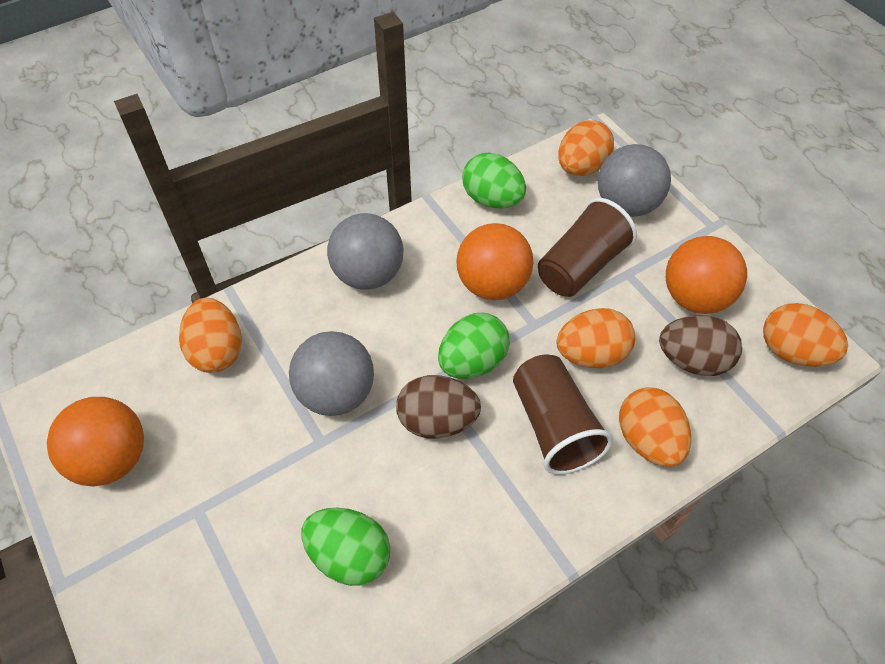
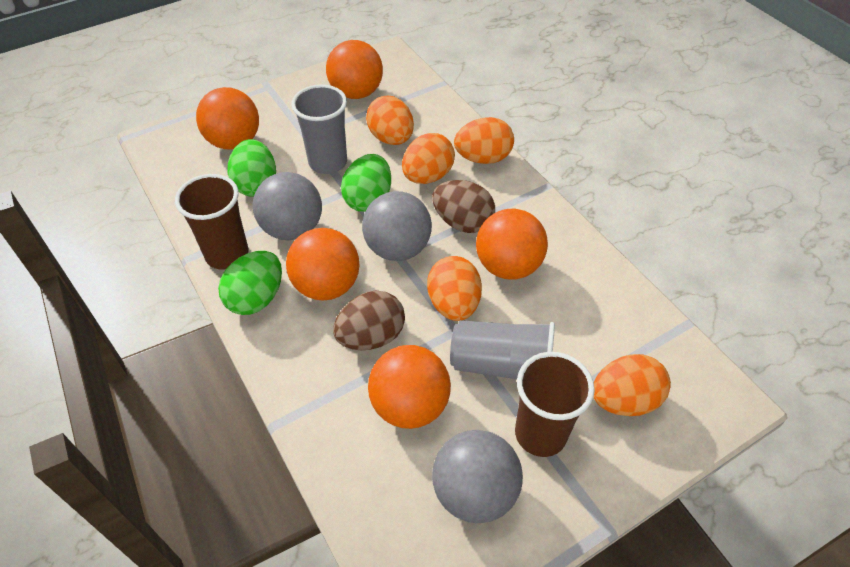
grey cup: none = 0 -> [291,84,347,174] [450,320,555,380] = 2
orange ball: [47,397,144,486] [456,223,533,300] [666,236,747,314] = 3 -> [196,87,259,150] [286,228,360,301] [326,40,383,99] [368,345,451,429] [476,208,548,280] = 5

